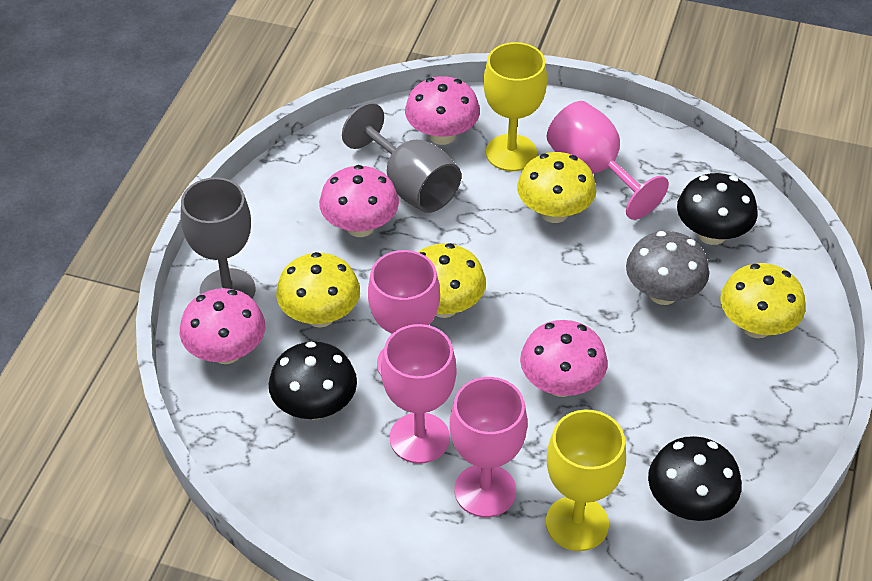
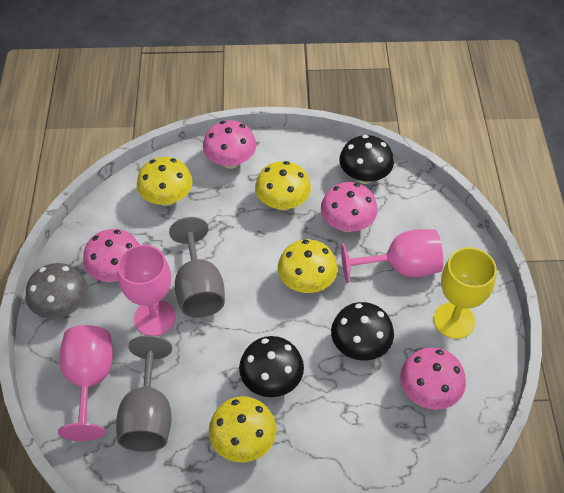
pink goblet: [368,250,440,375] [381,324,457,463] [450,377,527,517] [547,101,669,220] = 4 -> [58,325,113,441] [117,245,175,336] [341,229,443,283] = 3
yellow goblet: [483,42,547,171] [546,410,626,551] = 2 -> [434,247,497,339] = 1

